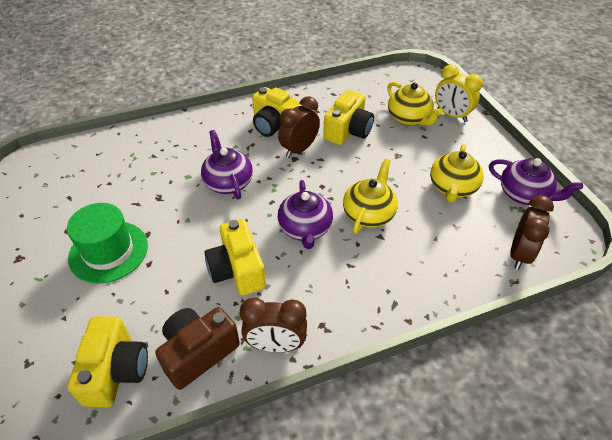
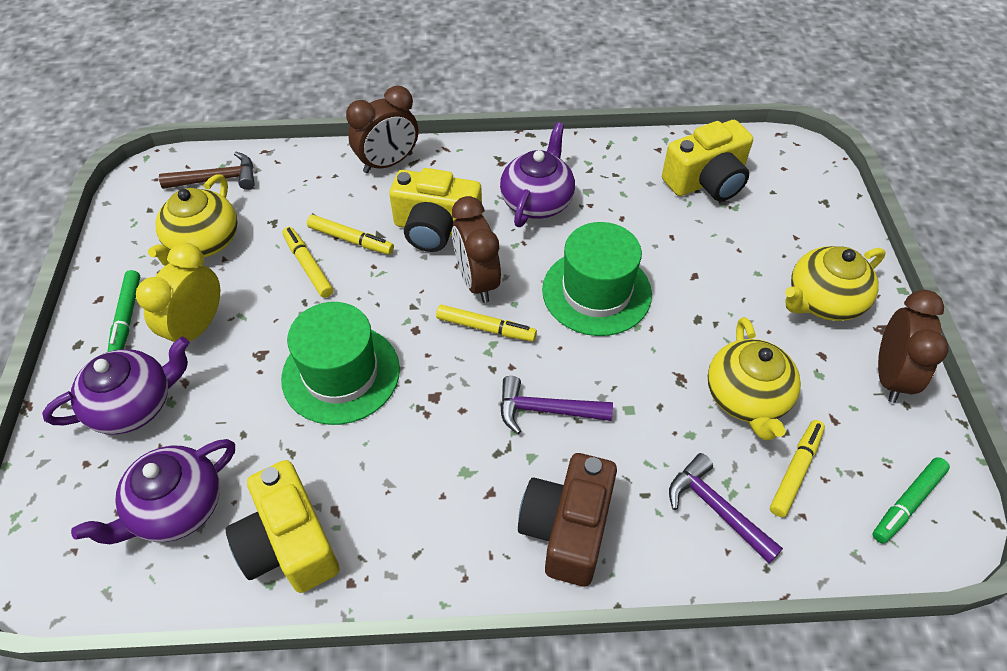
brown hammer: none = 0 -> [159,152,255,190] = 1
green hat: [67,203,148,283] = 1 -> [281,302,400,425] [542,222,652,336] = 2
green marker: none = 0 -> [107,270,140,352] [873,457,950,544] = 2
purple hammer: none = 0 -> [500,376,613,434] [669,453,783,563] = 2
yellow camera: [68,316,148,407] [204,219,266,295] [252,87,302,137] [323,90,374,145] = 4 -> [226,460,340,593] [389,168,482,252] [662,120,753,201] = 3
yellow marker: none = 0 -> [283,227,333,298] [307,215,394,255] [436,305,537,341] [770,420,825,517] = 4

